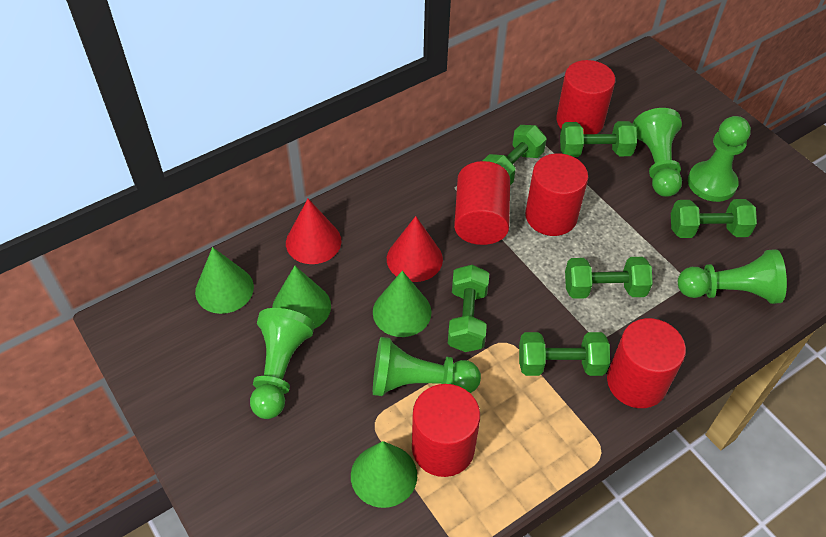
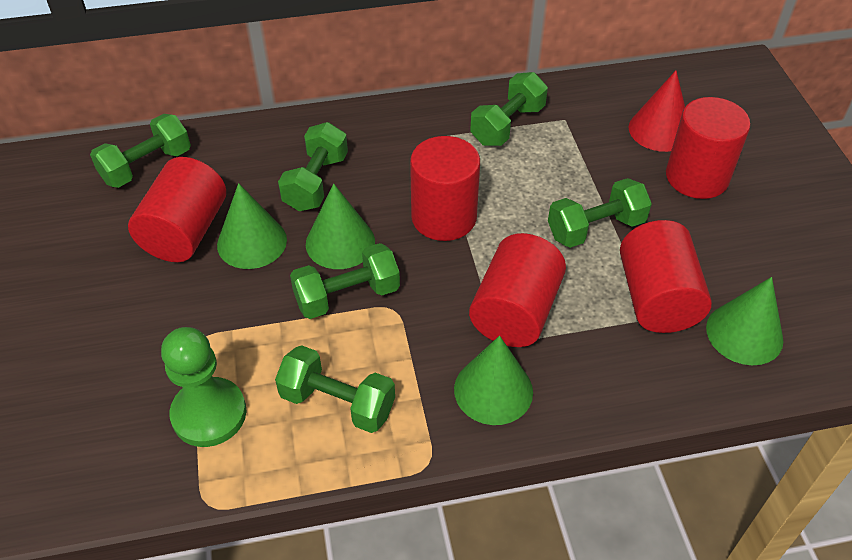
green pawn: [250,308,315,419] [373,337,481,396] [633,108,682,197] [678,249,787,304] [688,116,751,202] = 5 -> [161,327,246,447] = 1
red cone: [286,199,341,264] [387,216,443,282] = 2 -> [629,71,685,152] = 1

